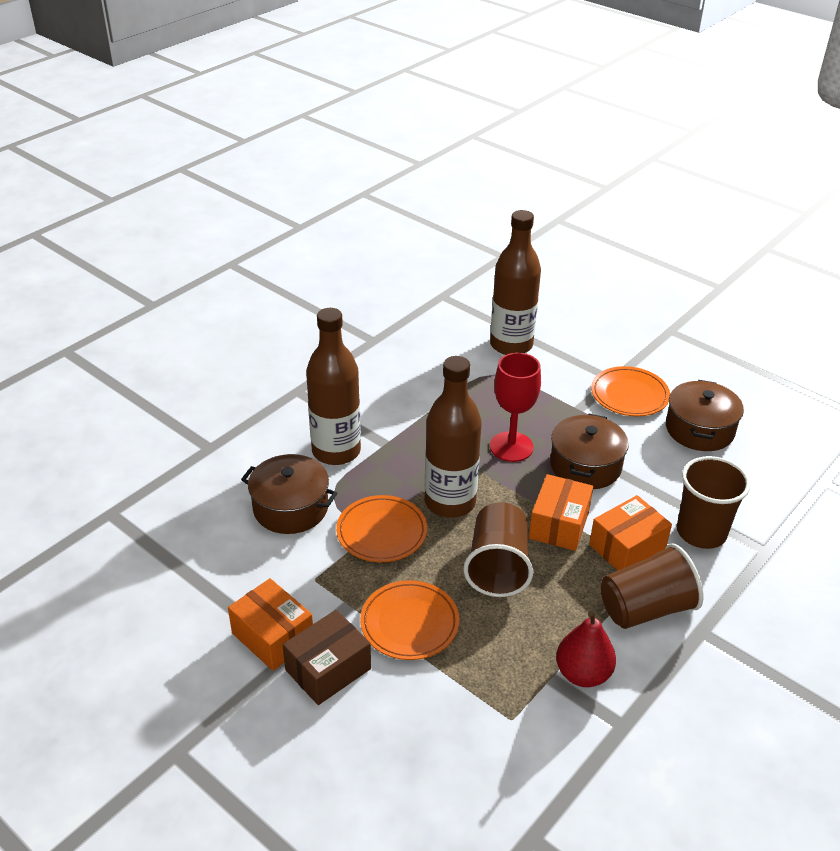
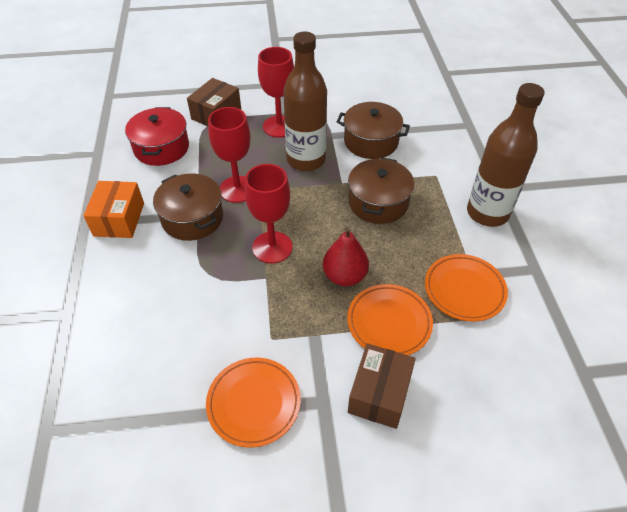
brown bottle: [306,308,361,465] [425,356,482,518] [490,210,541,355] = 3 -> [283,31,327,171] [467,83,545,227] = 2
brown box: [282,610,371,705] = 1 -> [187,78,241,126] [348,343,416,429] = 2
brown cup: [464,502,533,597] [601,543,704,629] [677,456,751,549] = 3 -> none = 0
orange box: [228,578,313,671] [529,474,593,551] [589,495,672,570] = 3 -> [83,181,144,238] = 1
red goblet: [490,353,541,462] = 1 -> [208,107,250,203] [245,164,293,263] [258,47,294,138] = 3
red pot: none = 0 -> [125,107,189,166] = 1

